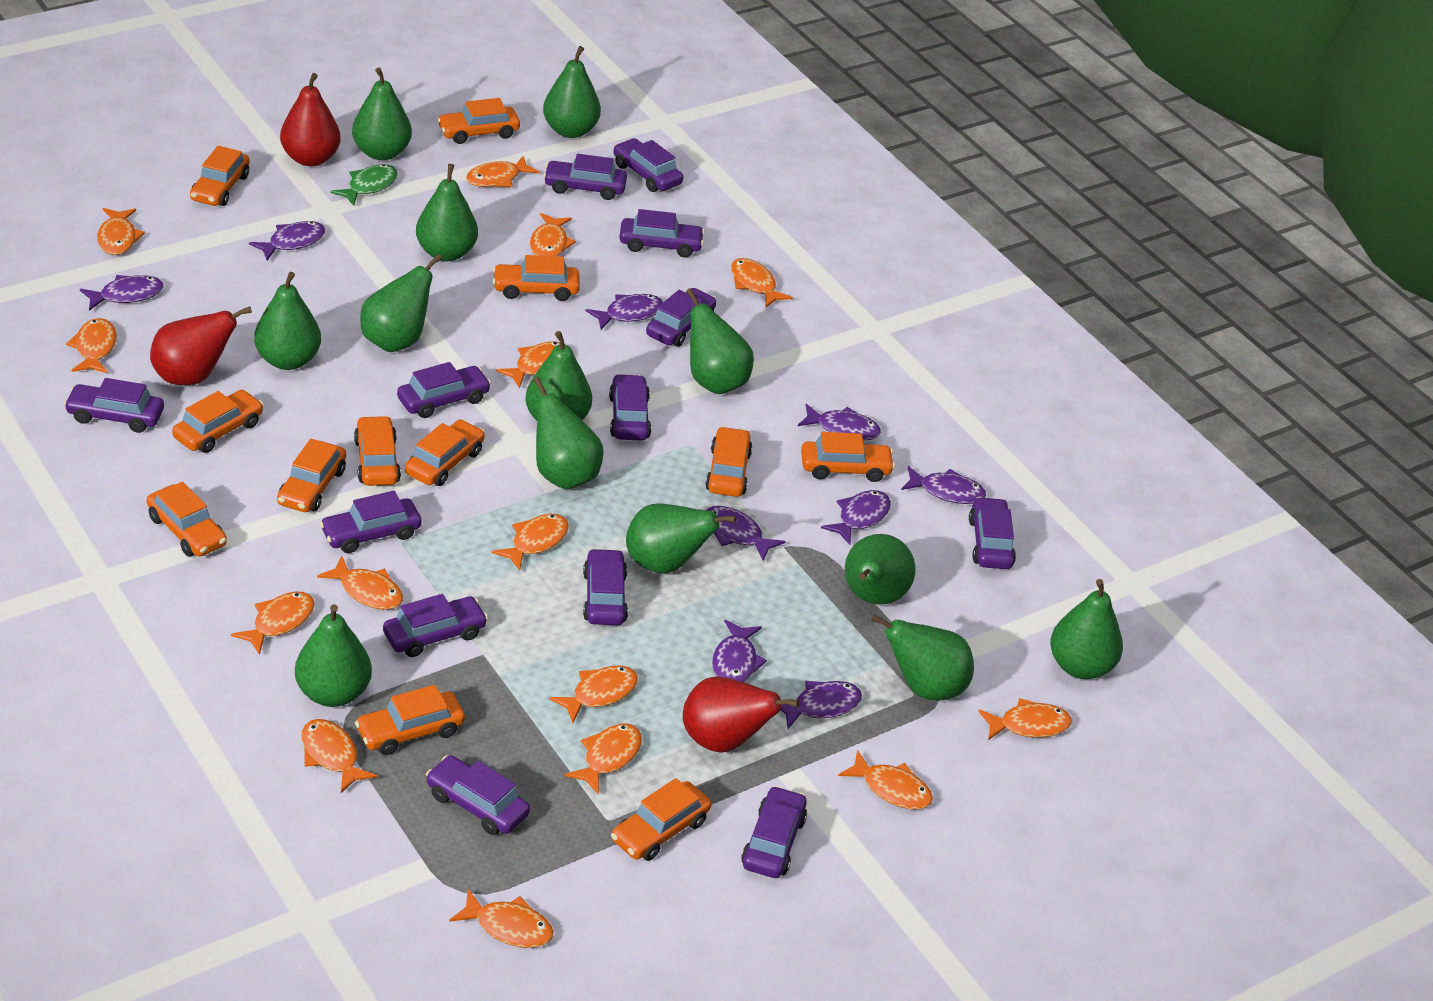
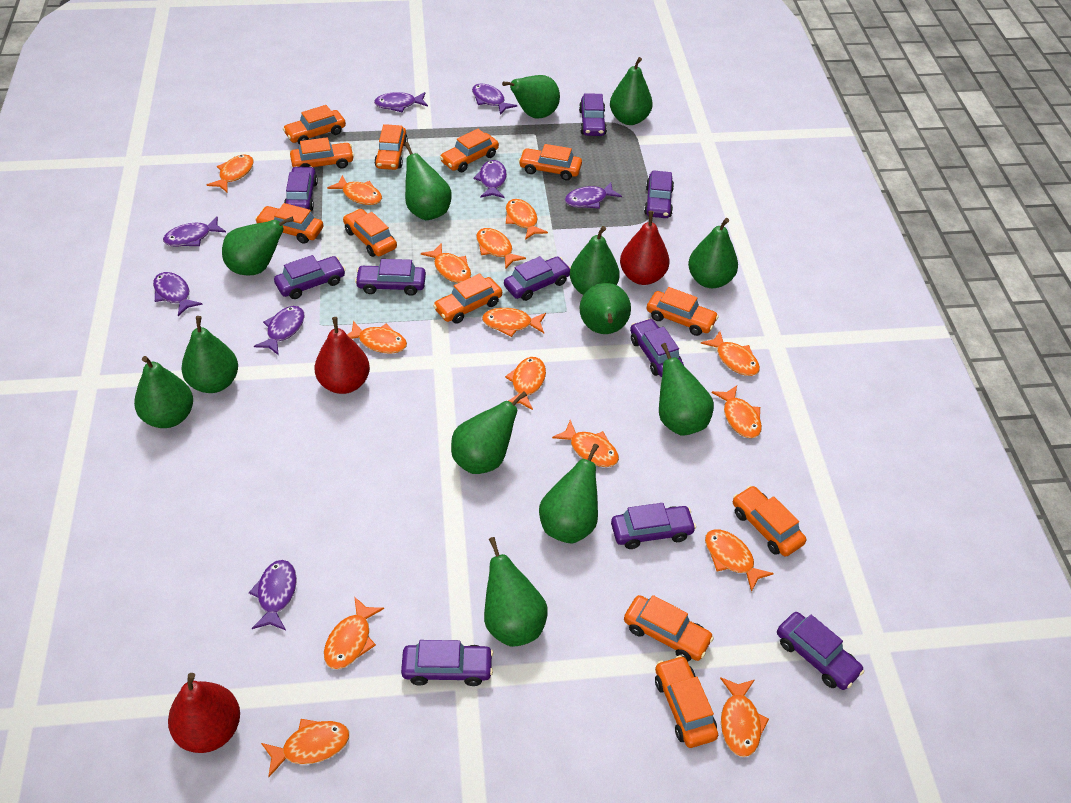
green fish: [330,164,398,206] = 1 -> none = 0
purple car: [64,378,164,433] [320,491,422,553] [383,594,488,657] [397,362,491,418] [426,755,530,835] [543,154,627,200] [583,548,628,625] [609,374,651,441] [613,138,683,192] [619,209,705,257] [646,288,716,347] [741,786,807,878] [969,497,1016,569] = 13 -> [274,255,346,299] [284,166,318,211] [355,259,426,296] [401,640,493,686] [504,256,571,301] [579,93,607,136] [611,503,696,549] [630,319,684,377] [644,170,674,218] [777,612,864,690] = 10
purple fish: [80,275,164,310] [249,221,325,261] [586,294,663,330] [706,506,785,561] [712,619,767,682] [781,681,862,729] [798,404,881,441] [821,490,891,545] [901,466,986,504] = 9 -> [153,272,203,316] [163,217,226,247] [249,560,297,630] [254,306,304,355] [374,92,428,112] [472,84,517,115] [473,160,507,198] [565,182,622,209] = 8

